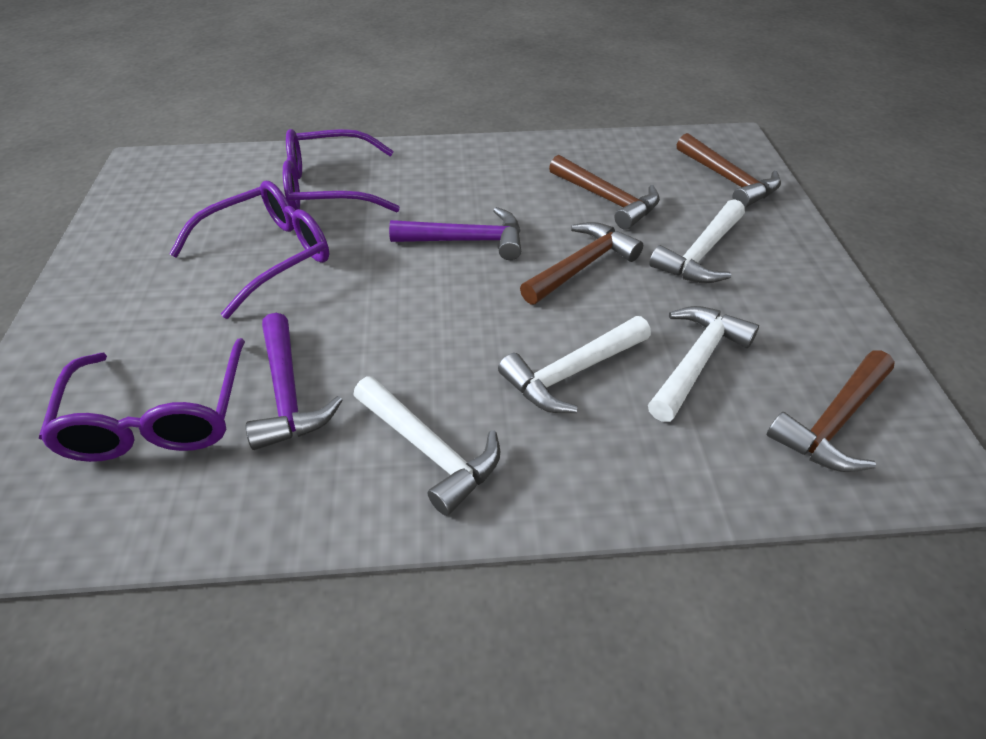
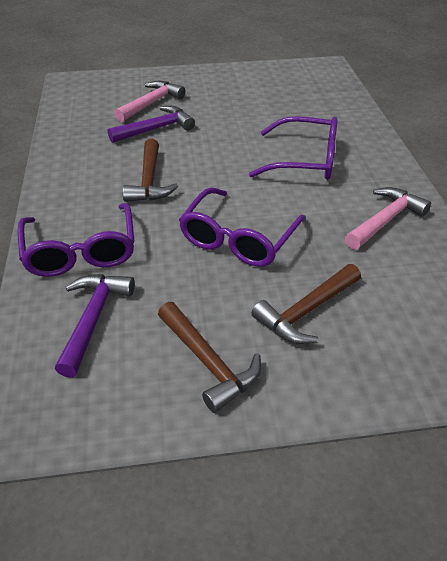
brown hammer: [520,222,643,305] [549,155,660,230] [677,133,781,208] [767,351,895,472] = 4 -> [122,139,178,202] [158,302,261,413] [251,264,361,344] = 3
pink hammer: none = 0 -> [114,81,186,122] [345,187,431,250] = 2
white hammer: [354,376,500,516] [498,316,651,413] [648,306,759,422] [649,199,745,283] = 4 -> none = 0

